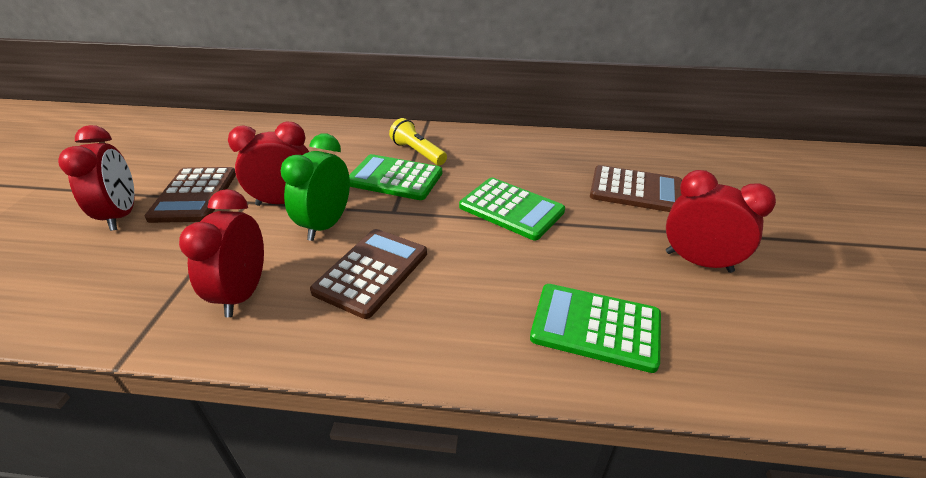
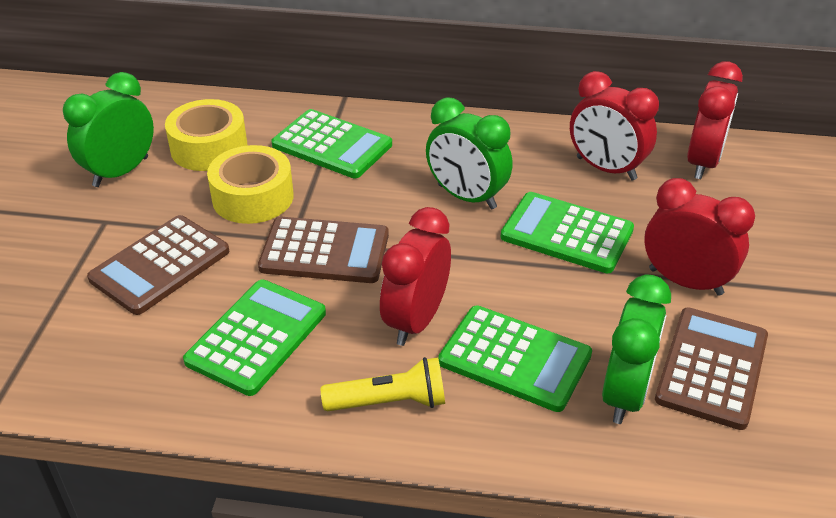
green calculator: [349,154,442,200] [459,178,565,240] [530,284,661,373] = 3 -> [183,280,326,396] [272,109,392,178] [438,305,592,412] [501,192,634,273] = 4
green clock: [281,134,350,241] = 1 -> [63,72,154,187] [426,97,513,209] [602,274,671,424] = 3
yellow tape: none = 0 -> [165,99,247,171] [207,145,294,224] = 2

